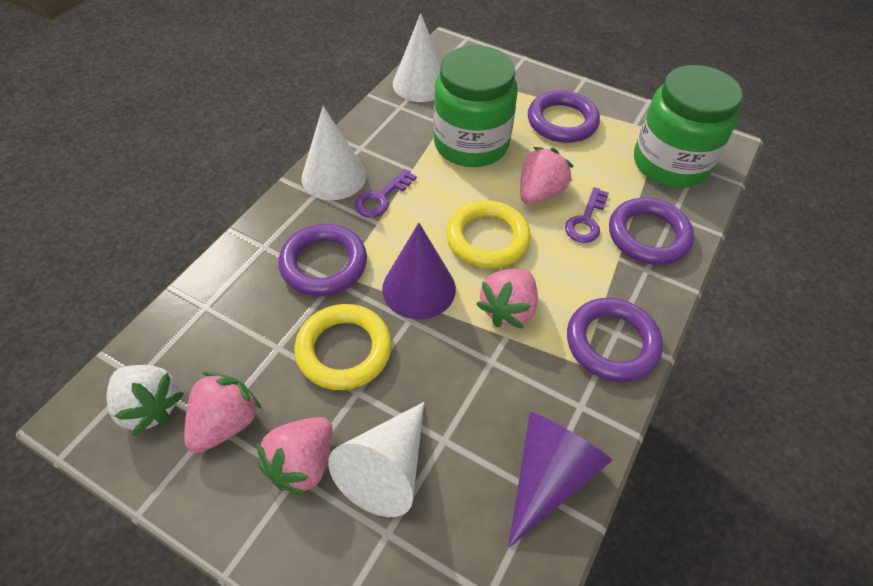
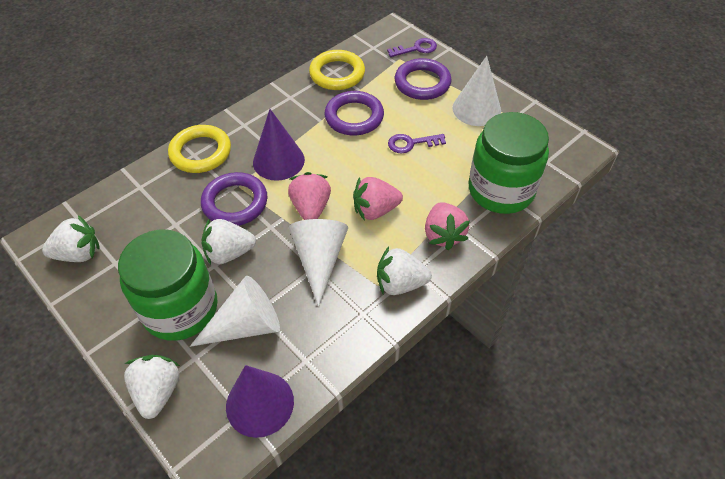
pink strawberry: [184,372,262,453] [257,417,333,497] [476,269,538,329] [520,147,574,205] = 4 -> [288,172,331,220] [353,177,403,221] [425,202,470,250] = 3
purple ring: [278,224,367,296] [528,90,600,143] [567,298,663,382] [609,198,694,265] = 4 -> [201,172,268,226] [325,91,384,135] [395,58,452,100] = 3
white strawberry: [107,365,184,436] = 1 -> [42,215,100,262] [124,355,180,419] [202,218,256,265] [377,247,432,295] = 4

